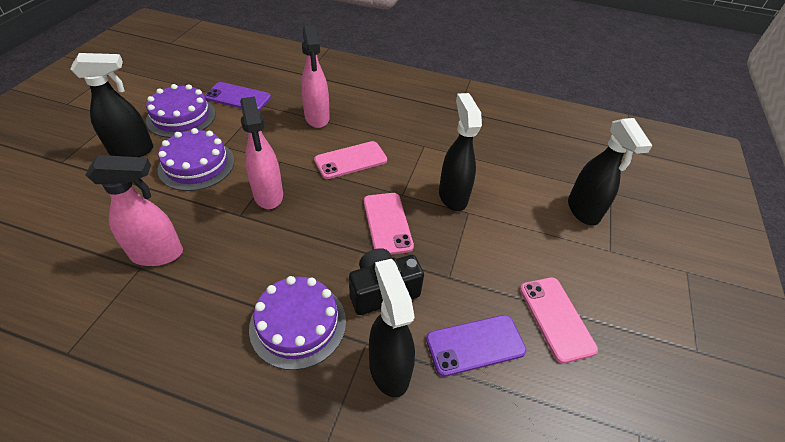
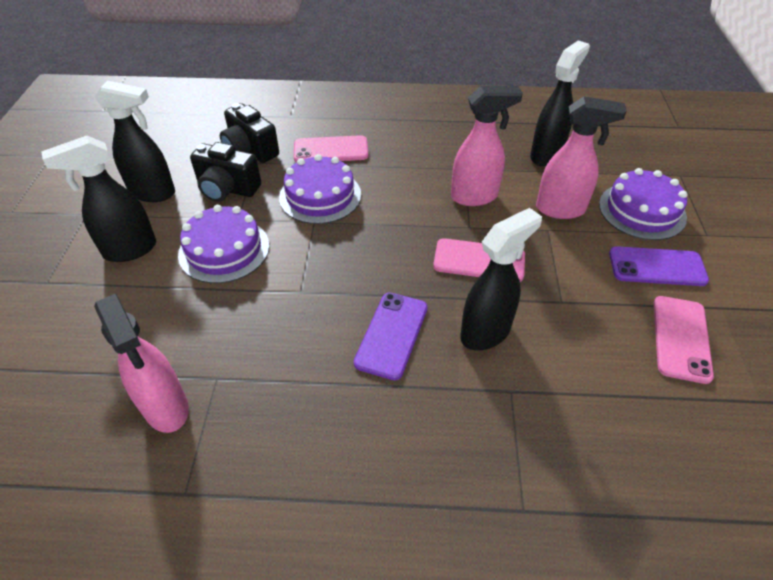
black camera: [349,248,424,315] = 1 -> [190,142,261,202] [220,103,279,163] = 2

